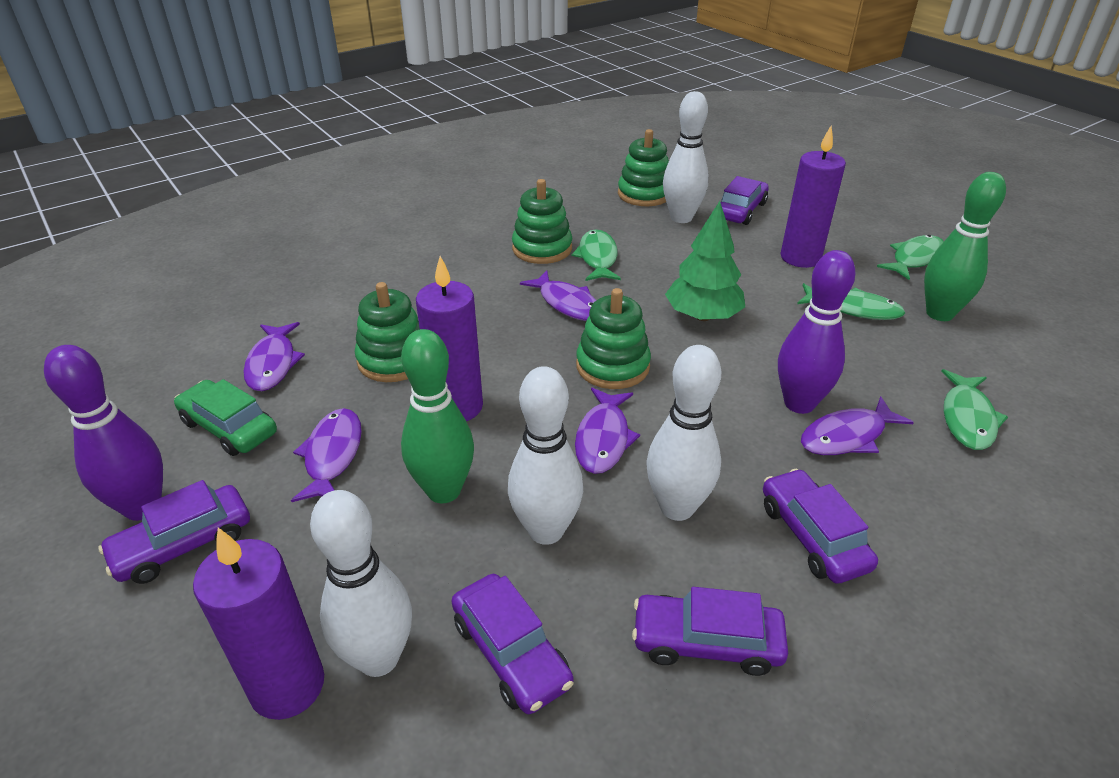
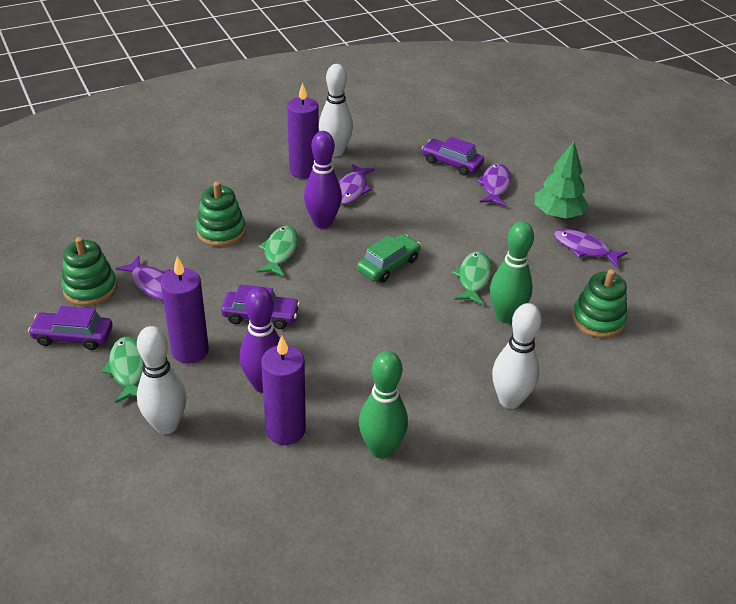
green fish: [571,229,621,281] [797,283,905,320] [877,235,944,280] [941,369,1008,450] = 4 -> [102,337,143,403] [257,226,298,276] [452,252,492,305] = 3
green stacking toy: [355,282,420,382] [512,179,572,264] [576,288,651,389] [618,129,669,206] = 4 -> [61,237,117,306] [196,182,246,247] [572,269,627,338] = 3
purple car: [98,480,250,584] [452,574,574,714] [632,587,788,676] [721,176,769,225] [763,469,878,584] = 5 -> [28,306,113,350] [221,285,300,329] [421,137,484,176] = 3
purple fish: [243,322,305,391] [291,408,362,502] [520,271,596,321] [575,388,640,474] [801,396,914,455] = 5 -> [116,256,170,301] [339,164,375,204] [476,164,511,206] [554,229,628,267] = 4
white bowling pin: [310,490,412,677] [508,366,583,545] [647,345,721,521] [663,91,709,223] = 4 -> [137,326,187,434] [319,64,353,157] [492,303,542,409] = 3

